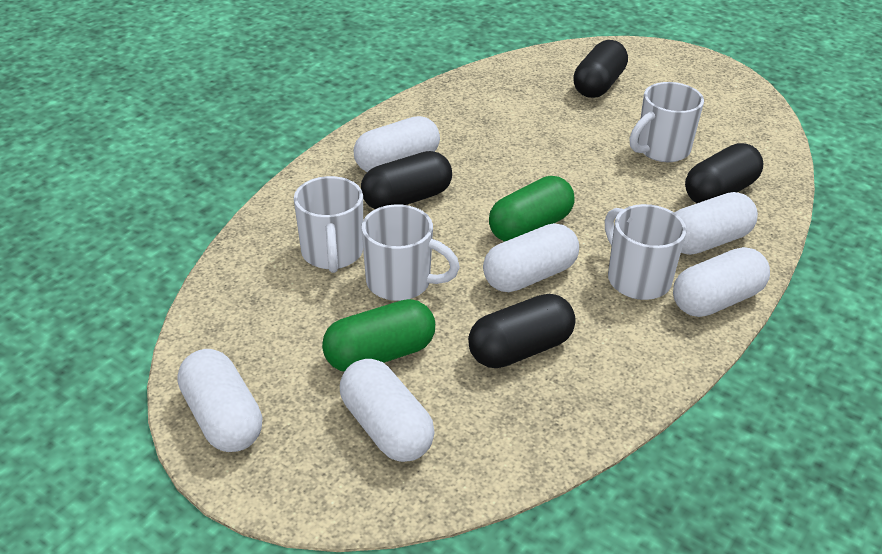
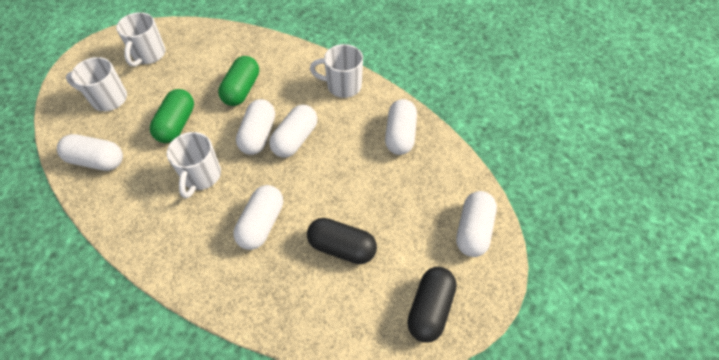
black capsule: [361,151,452,209] [468,294,576,368] [573,40,628,98] [685,143,764,203] = 4 -> [307,218,377,264] [407,267,457,343] = 2

